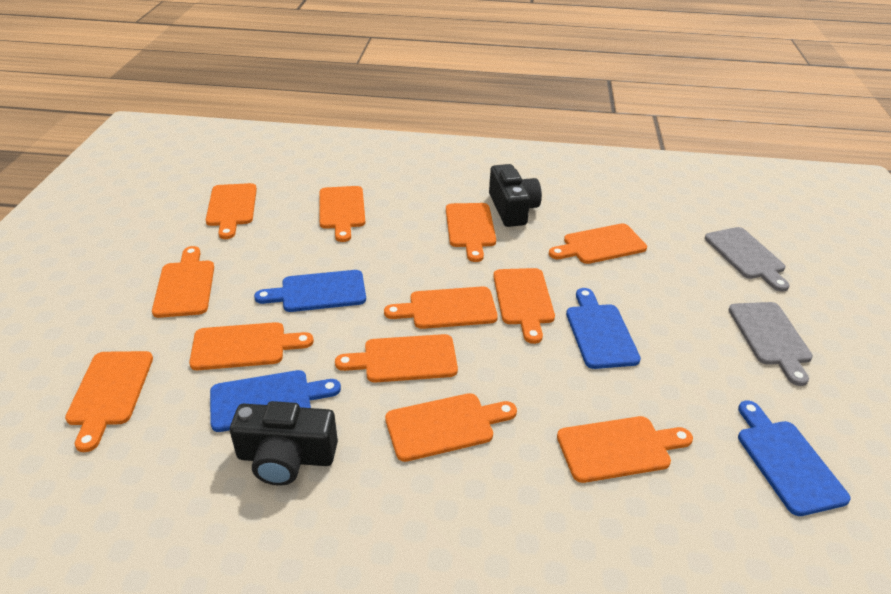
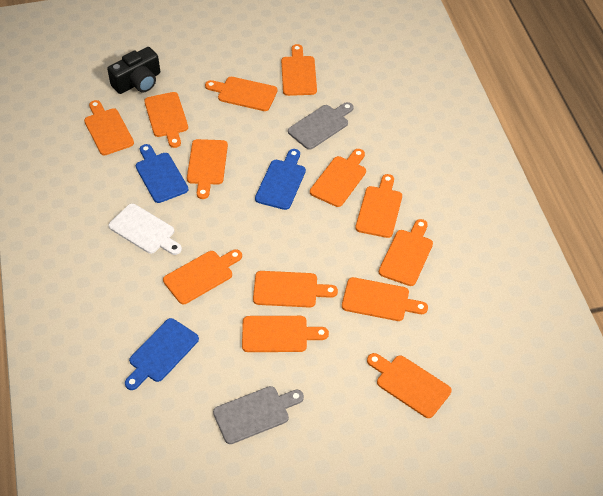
black camera: [230,401,338,486] [489,164,542,227] = 2 -> [107,47,160,94] = 1
blue cutting board: [210,370,341,432] [254,270,366,312] [566,288,641,369] [738,401,851,516] = 4 -> [125,318,199,390] [136,144,189,203] [255,149,306,210] = 3
orange cutting board: [65,351,153,452] [152,246,214,318] [189,322,314,370] [206,183,257,239] [320,186,365,242] [335,334,458,383] [384,286,498,329] [385,393,517,462] [446,203,496,262] [493,268,555,344] [549,223,647,264] [557,416,693,483] = 12 -> [84,100,134,156] [144,92,188,148] [163,249,242,304] [187,139,228,199] [205,77,278,111] [242,316,329,352] [253,271,338,308] [281,44,317,96] [310,149,366,207] [342,277,428,321] [355,174,402,238] [367,353,451,418] [379,219,433,286] = 13
white cutting board: none = 0 -> [108,204,182,255] = 1

